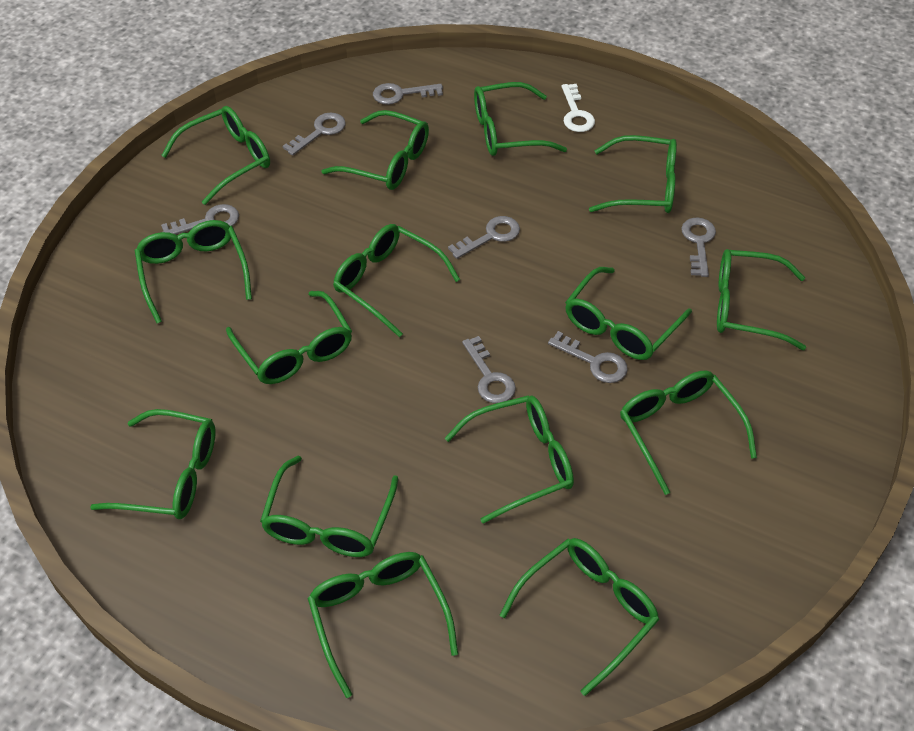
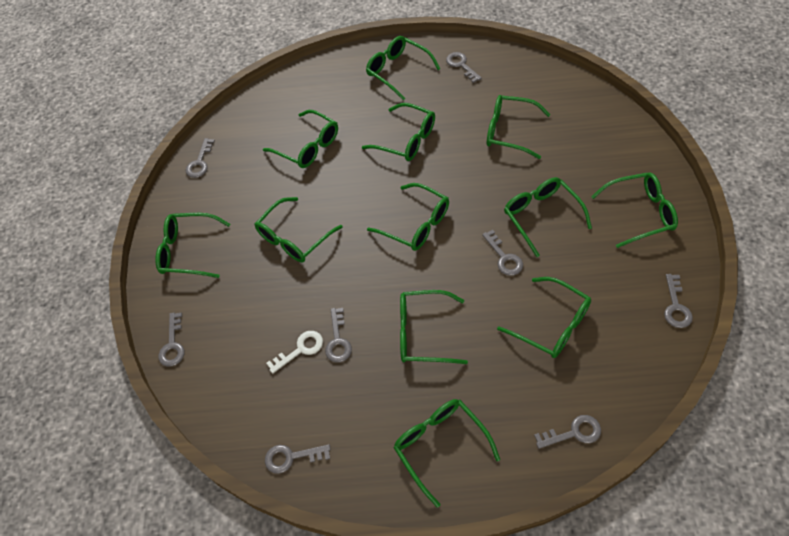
green glasses: [90,409,215,519] [135,220,252,323] [161,106,270,205] [226,291,352,384] [260,456,398,557] [307,552,458,698] [321,110,429,190] [333,224,460,337] [445,395,574,524] [474,82,567,156] [500,538,659,696] [565,267,692,360] [589,135,677,213] [620,371,757,495] [717,249,806,350] = 15 -> [155,213,230,278] [255,197,343,262] [263,110,338,168] [362,103,435,161] [366,36,440,101] [367,183,449,251] [394,399,500,508] [400,290,468,364] [487,95,551,159] [497,277,591,358] [504,177,592,257] [591,172,678,248] = 12
grey key: [161,204,239,234] [283,112,346,156] [373,83,443,105] [448,216,520,259] [462,336,516,403] [548,331,628,383] [681,217,716,277] = 7 -> [158,312,184,366] [186,138,215,178] [265,444,331,474] [325,308,352,362] [446,52,482,83] [482,230,523,276] [534,415,601,449] [664,274,693,328] = 8

